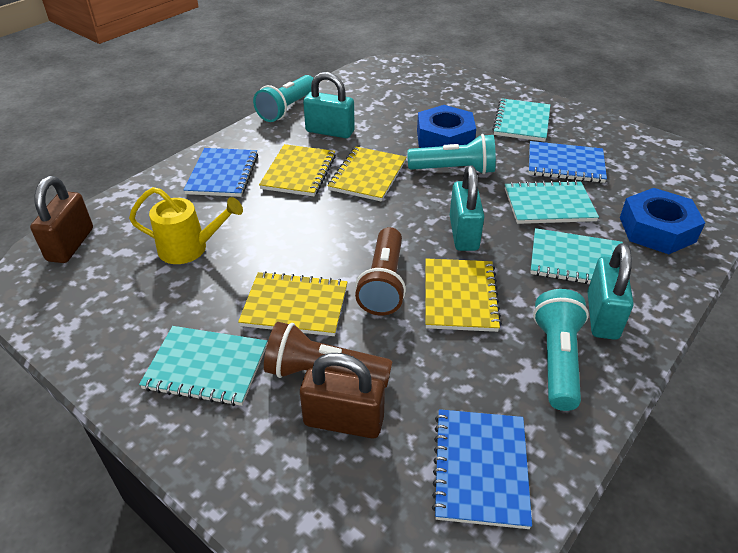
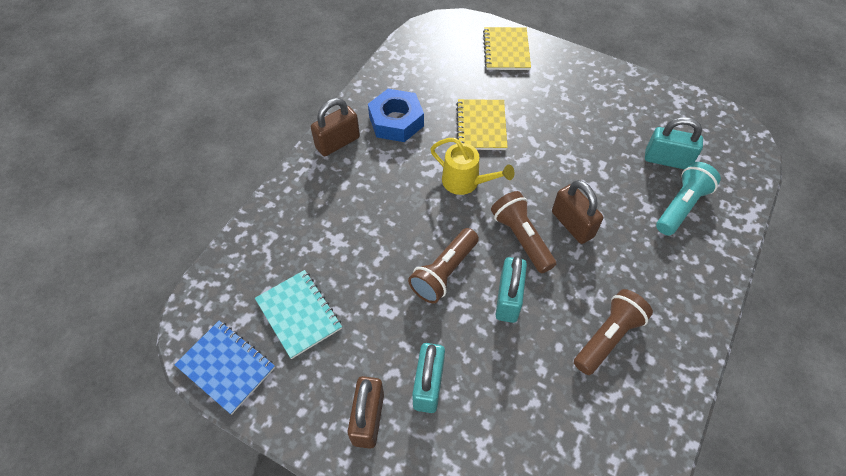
blue notebook: [184,148,258,197] [432,409,532,529] [529,141,607,183] = 3 -> [174,321,275,415] = 1
blue nut: [417,105,476,148] [620,188,705,254] = 2 -> [368,89,424,142] = 1
brown flashlight: [264,322,392,388] [355,227,406,315] = 2 -> [408,228,479,303] [491,191,556,273] [574,289,653,375] = 3
brown padlock: [30,176,93,263] [300,353,385,438] = 2 -> [311,98,360,156] [347,376,384,449] [552,180,603,244] = 3
turquoise flashlight: [253,75,314,122] [407,134,496,174] [533,289,589,411] = 3 -> [656,162,721,235] = 1
turquoise notebook: [139,326,267,406] [492,98,550,142] [505,180,599,224] [530,228,623,284] = 4 -> [255,270,342,359] = 1
yellow notebook: [238,271,347,336] [259,144,336,196] [328,147,406,202] [425,259,502,332] = 4 -> [456,99,508,150] [483,27,531,70] = 2

